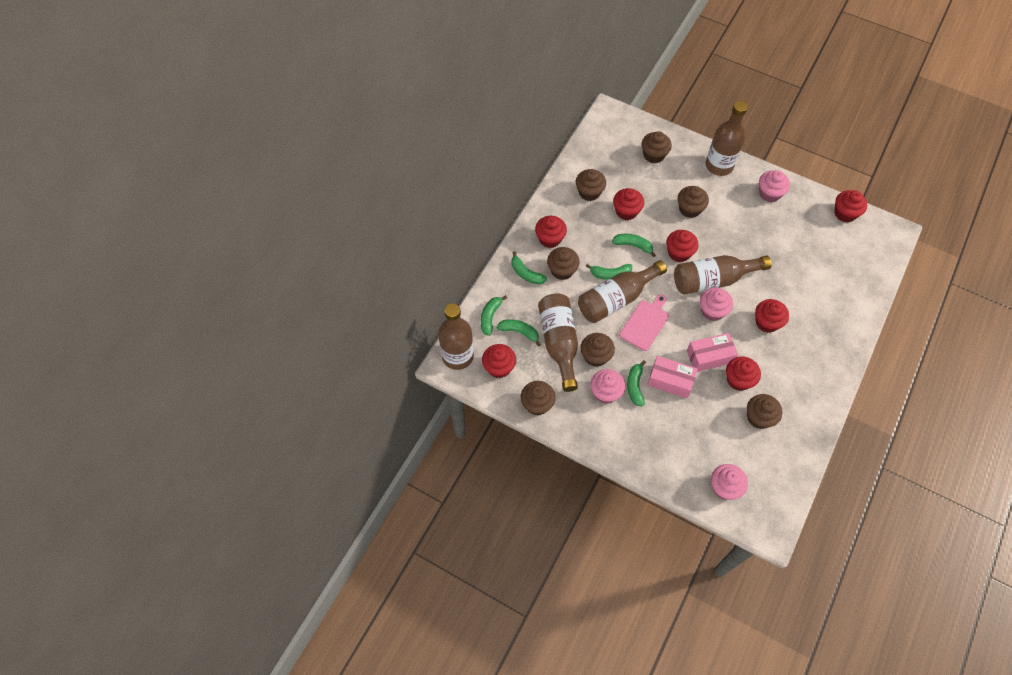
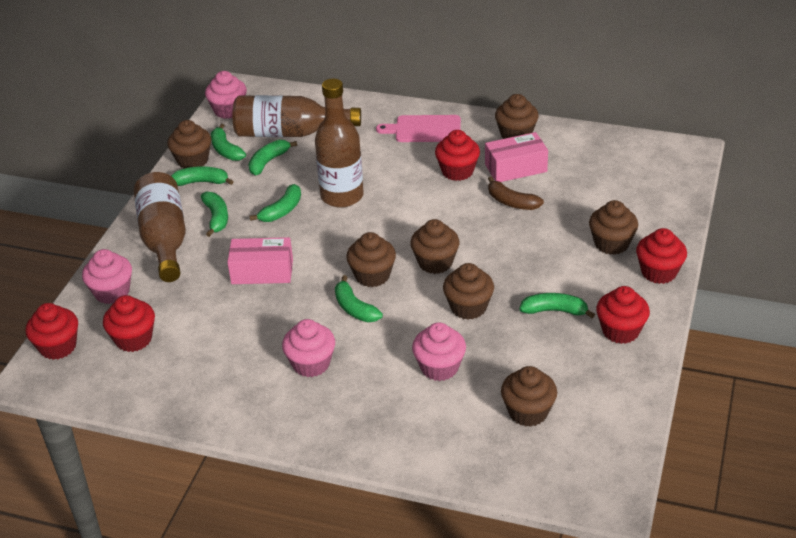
brown banana: none = 0 -> [488,176,544,210] = 1
brown bottle: [438,303,474,370] [538,294,578,392] [578,260,667,323] [674,255,772,295] [706,101,748,176] = 5 -> [134,172,186,282] [233,95,361,137] [315,79,363,208] = 3
green banana: [481,295,507,336] [496,320,541,347] [512,251,547,284] [586,264,632,280] [612,234,656,257] [627,360,646,406] = 6 -> [171,166,234,186] [201,192,228,237] [211,124,246,161] [248,140,297,176] [249,184,301,222] [335,275,383,322] [519,293,595,318] = 7
red cupcake: [482,344,516,378] [535,216,567,248] [613,188,644,220] [666,230,699,263] [726,357,761,391] [755,299,789,333] [834,190,867,223] = 7 -> [26,303,78,360] [103,295,155,352] [435,130,480,181] [596,286,650,344] [636,228,687,284] = 5

